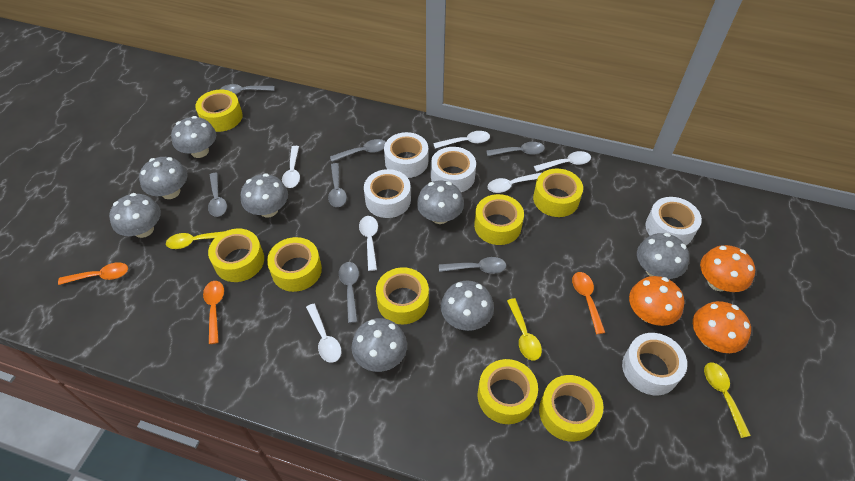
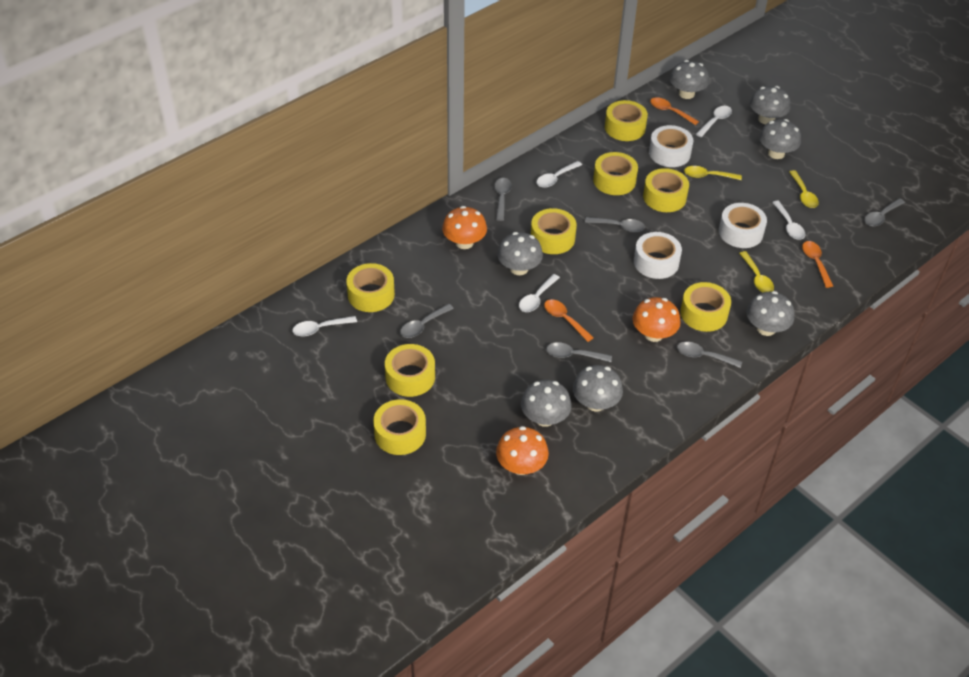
grey mushroom: [109,193,161,238] [139,157,188,199] [171,116,216,158] [241,173,288,218] [351,318,407,372] [417,181,464,224] [441,281,494,331] [637,233,689,279] = 8 -> [497,232,543,275] [521,380,572,427] [573,365,623,412] [670,60,709,99] [746,291,794,336] [750,86,790,125] [759,119,801,159] = 7
grey spoon: [208,173,227,217] [220,84,274,95] [328,163,347,207] [330,139,386,162] [339,262,359,323] [439,257,506,274] [487,142,545,156] = 7 -> [400,304,454,338] [494,178,512,221] [546,342,612,362] [585,217,645,232] [677,342,742,368] [864,198,905,227] = 6
white spoon: [282,146,300,188] [306,304,341,363] [359,216,378,271] [433,131,490,149] [487,173,541,193] [534,151,591,172] = 6 -> [292,316,357,337] [519,274,560,312] [536,161,582,188] [696,106,732,137] [772,201,805,240] = 5
white tape: [364,169,411,218] [384,132,428,178] [431,147,476,192] [622,333,687,395] [646,197,702,245] = 5 -> [634,232,682,279] [649,125,694,167] [719,203,767,248] = 3

